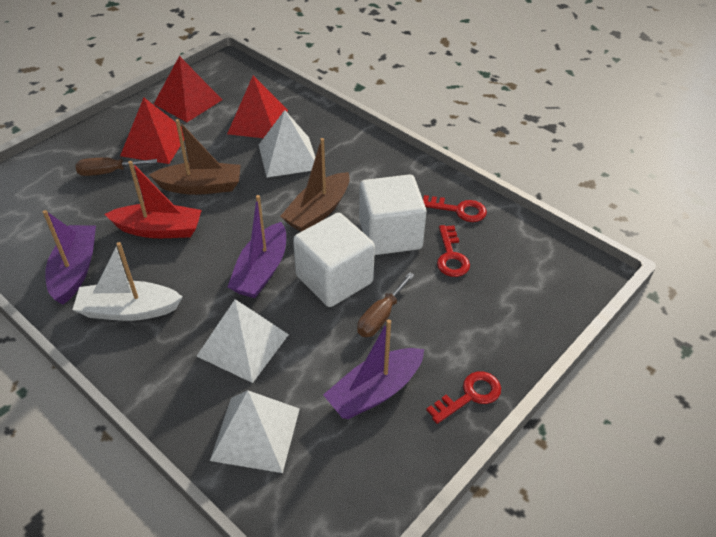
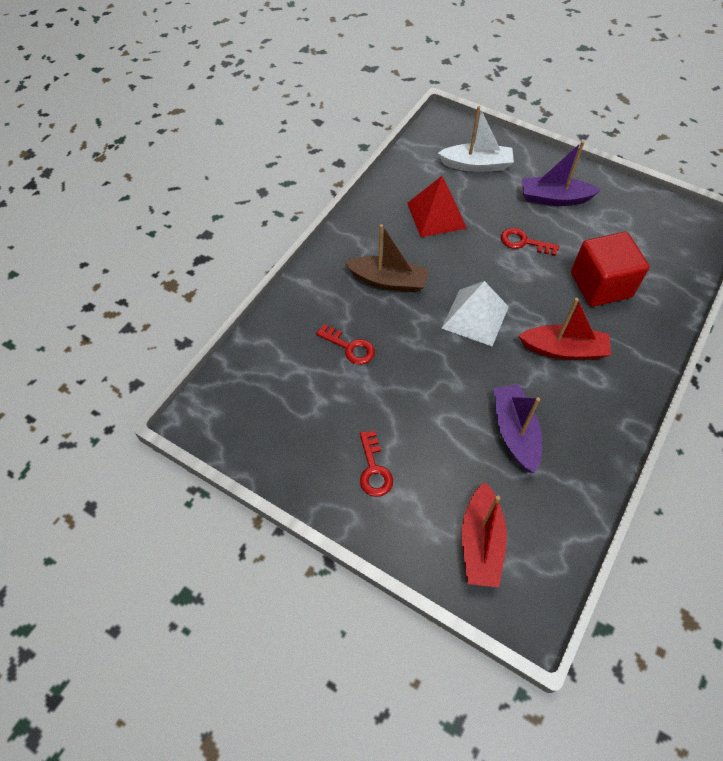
brown boat: [149,119,241,195] [280,138,350,232] = 2 -> [344,224,429,293] = 1
brown screwdriver: [76,158,157,176] [357,272,414,337] = 2 -> none = 0
purple boat: [43,210,96,305] [227,195,286,298] [323,319,424,419] = 3 -> [494,384,542,473] [522,141,601,206] = 2
red boat: [105,161,202,238] = 1 -> [462,482,507,588] [519,298,611,360] = 2
red cube: none = 0 -> [571,232,650,307] = 1
red pyramid: [120,97,184,164] [154,56,222,122] [227,76,288,138] = 3 -> [407,176,467,237] = 1
white cube: [293,213,375,307] [359,175,427,255] = 2 -> none = 0
white pyramid: [197,299,289,383] [210,390,300,473] [259,110,315,177] = 3 -> [442,281,509,346] = 1

